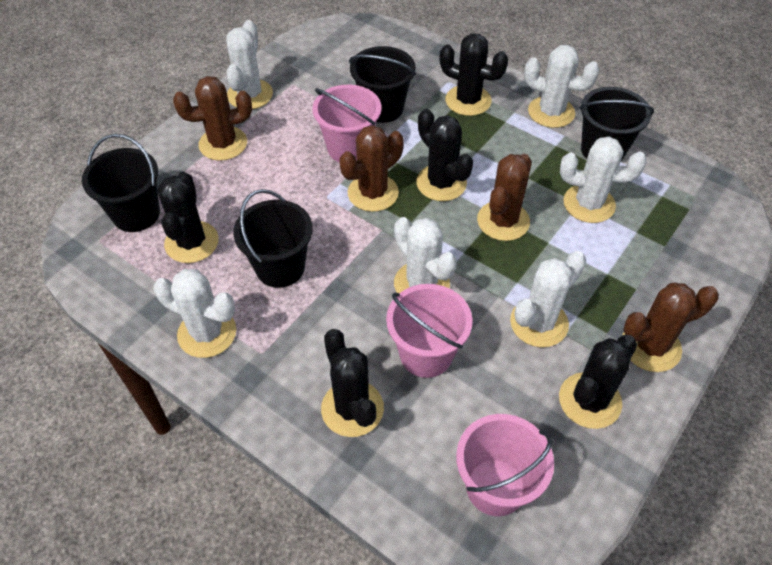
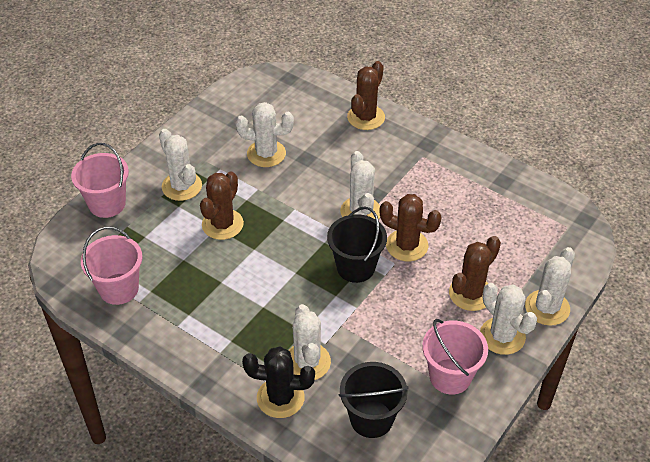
black bucket: [82,134,160,232] [233,189,313,288] [349,46,416,123] [579,87,654,161] = 4 -> [327,206,387,283] [339,362,409,438] = 2
black cactus: [157,172,219,263] [321,329,384,437] [416,109,473,201] [439,33,508,116] [559,335,637,429] = 5 -> [242,347,315,418] = 1

